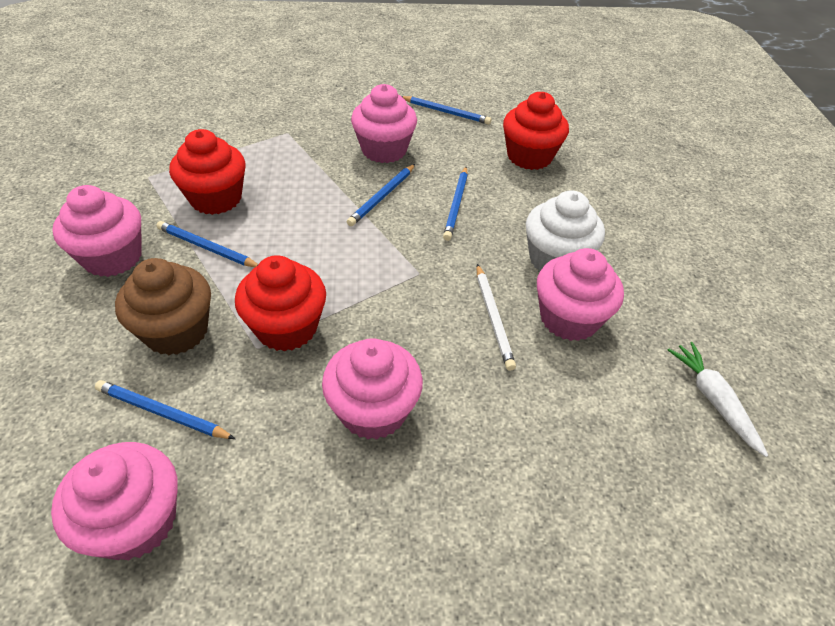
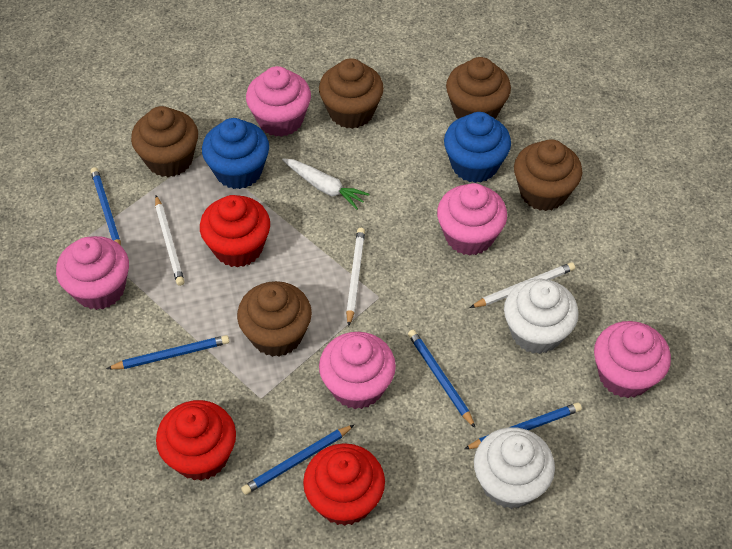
blue cupcake: none = 0 -> [202,118,269,189] [444,112,511,183] = 2
brown cupcake: [115,258,211,355] = 1 -> [131,106,198,177] [237,281,312,357] [319,58,384,129] [446,57,511,119] [514,139,582,211] = 5
white cupcake: [526,190,605,272] = 1 -> [474,427,555,509] [504,279,579,354] = 2
white pencil: [477,264,516,371] = 1 -> [155,195,185,286] [346,228,365,327] [470,262,575,308] = 3

